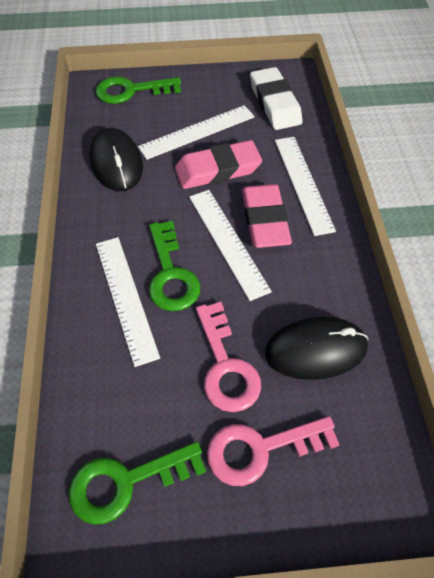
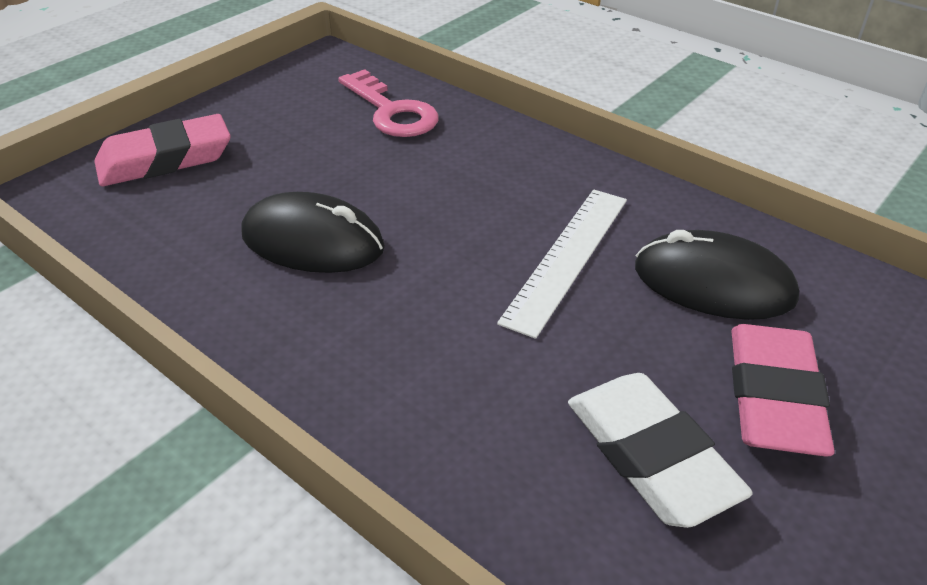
green key: [69,442,206,525] [95,77,181,104] [149,221,200,311] = 3 -> none = 0
pink key: [196,302,261,412] [207,416,340,486] = 2 -> [338,69,438,137] = 1
white ruler: [96,237,160,367] [138,105,255,160] [189,190,272,301] [275,137,336,236] = 4 -> [497,189,627,339] = 1

